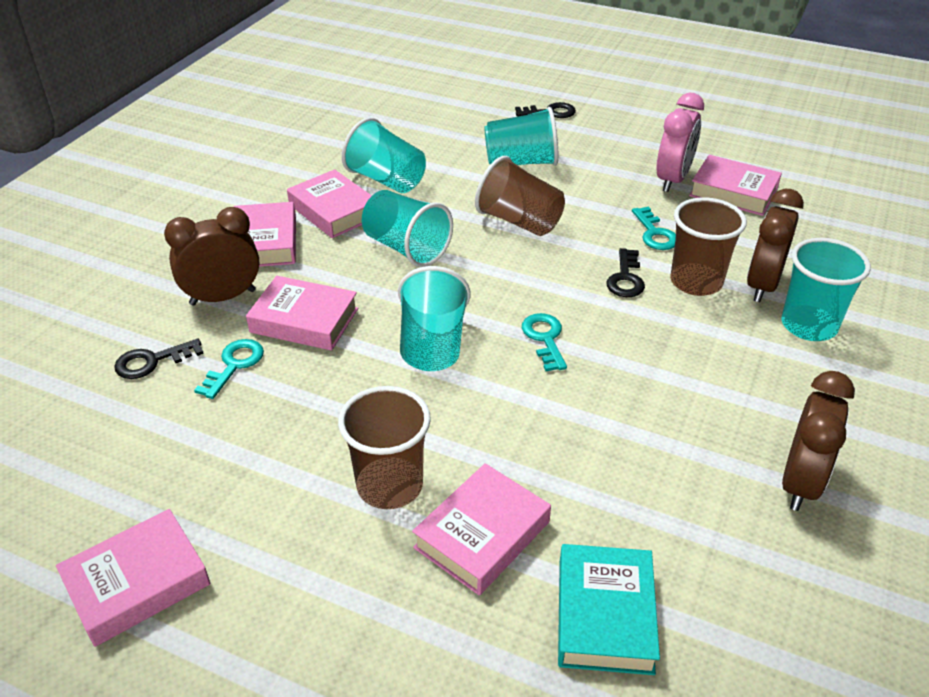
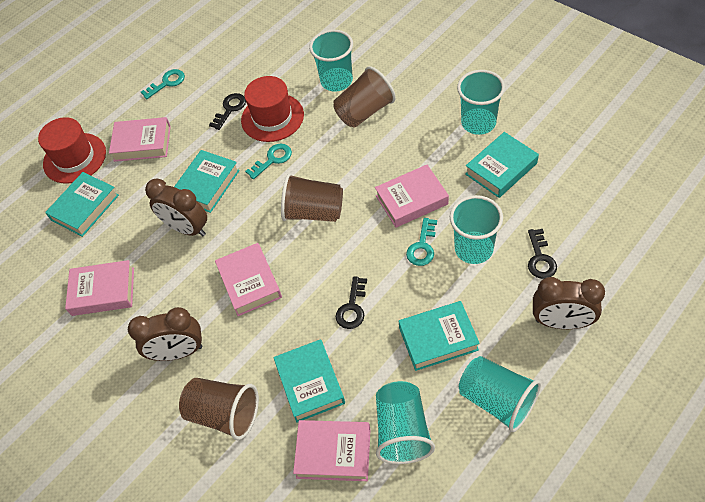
pink book: [56,509,210,647] [233,202,296,267] [246,276,358,351] [287,169,372,238] [412,463,551,595] [689,155,782,216] = 6 -> [65,260,134,316] [109,117,171,162] [215,243,282,316] [293,420,371,481] [375,165,449,228] = 5
pink clock: [657,93,704,192] = 1 -> none = 0
red hat: none = 0 -> [38,117,106,184] [241,76,304,142] = 2
turquoise book: [558,544,660,675] = 1 -> [45,172,119,237] [174,150,240,213] [273,339,345,423] [399,301,480,371] [465,132,539,198] = 5

